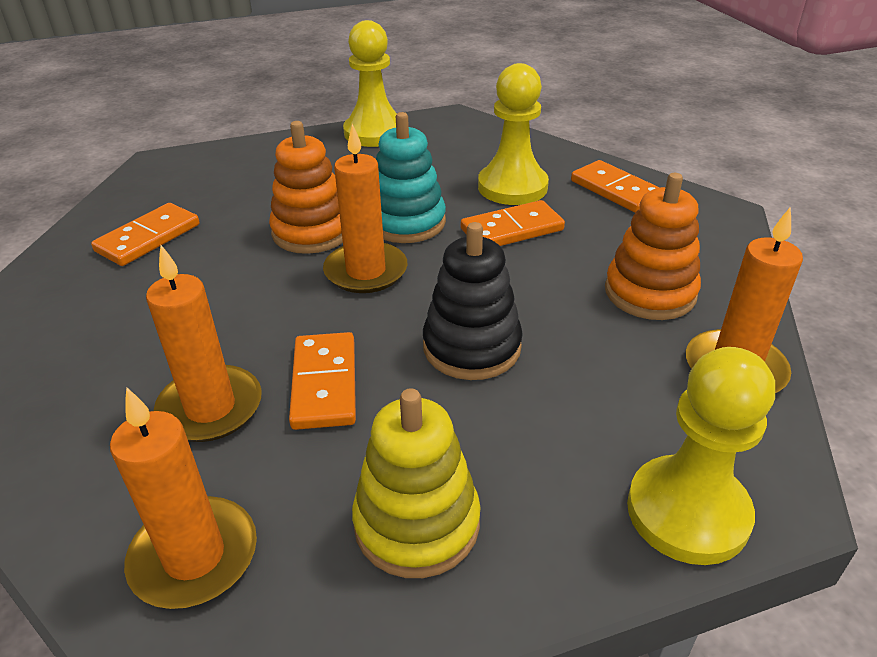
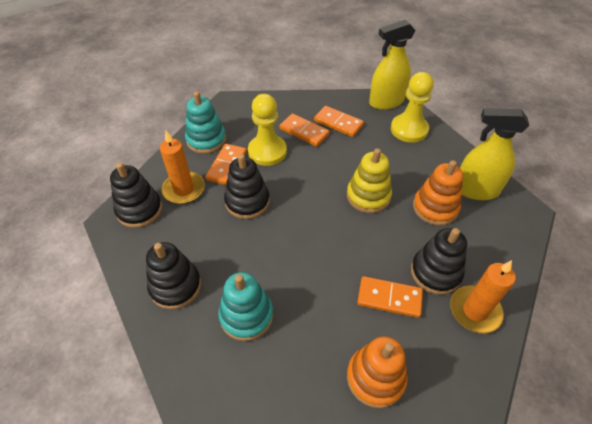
black stacking toy: [423,222,523,380] = 1 -> [110,163,162,228] [146,242,201,310] [224,154,270,219] [411,228,467,295] = 4
orange candle: [110,387,257,609] [146,245,262,442] [323,124,408,293] [686,207,803,393] = 4 -> [160,131,205,204] [450,260,516,334] = 2
turquoise stacking toy: [376,112,446,243] = 1 -> [185,91,226,154] [218,272,273,341] = 2
yellow pawn: [343,20,397,147] [478,63,549,205] [627,347,775,565] = 3 -> [248,94,287,166] [391,72,434,143] = 2
yellow spray bottle: none = 0 -> [369,20,415,110] [460,108,529,200] = 2

